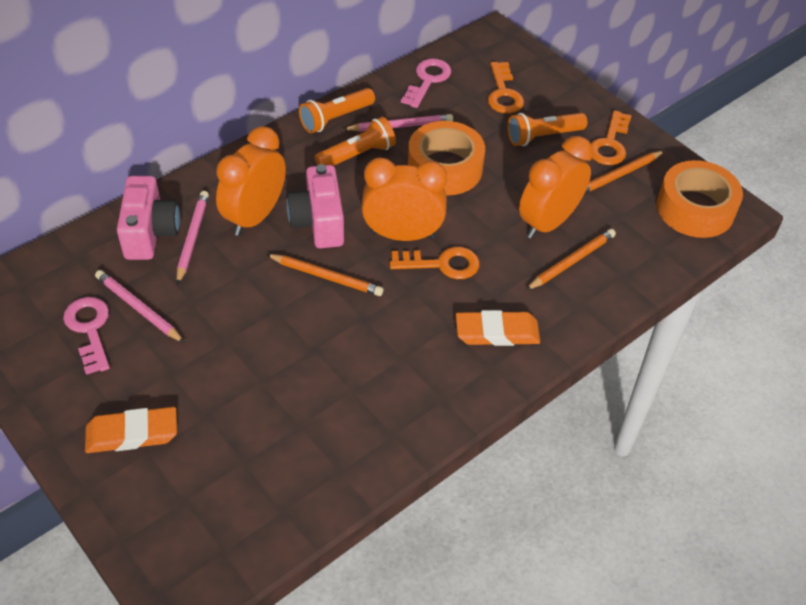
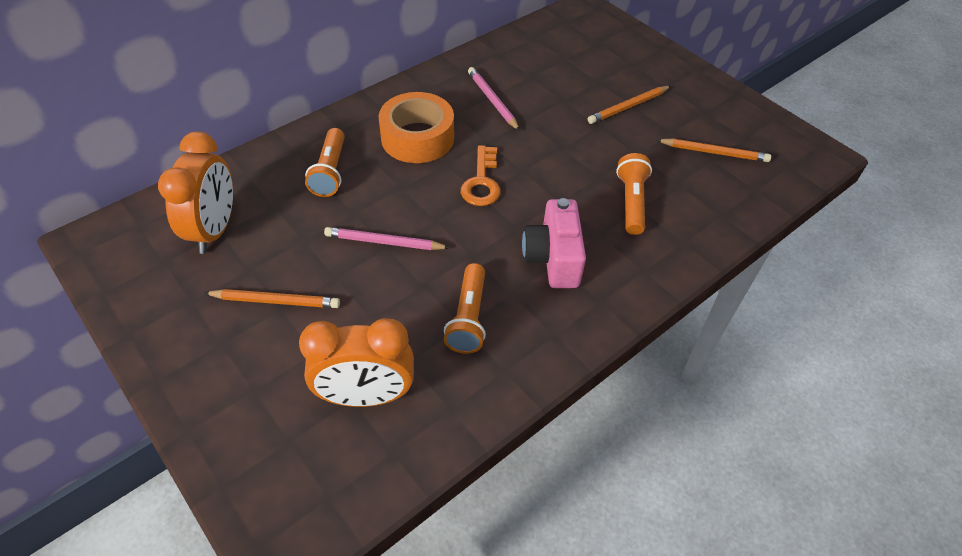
orange clock: [216,126,286,236] [361,157,447,241] [519,136,593,239] = 3 -> [158,132,233,254] [299,318,414,407] = 2
orange eraser: [85,407,177,453] [456,310,540,346] = 2 -> none = 0
orange key: [390,247,480,279] [488,62,524,114] [591,110,632,165] = 3 -> [461,145,501,206] = 1
orange tape: [408,121,485,195] [657,160,743,238] = 2 -> [379,92,454,163] = 1
pink camera: [117,176,180,260] [286,164,344,248] = 2 -> [522,198,586,288] = 1
pink key: [63,297,110,375] [401,58,451,108] = 2 -> none = 0
pink pencil: [95,270,185,343] [176,191,209,285] [344,114,453,132] = 3 -> [324,227,450,250] [468,67,520,131] = 2

